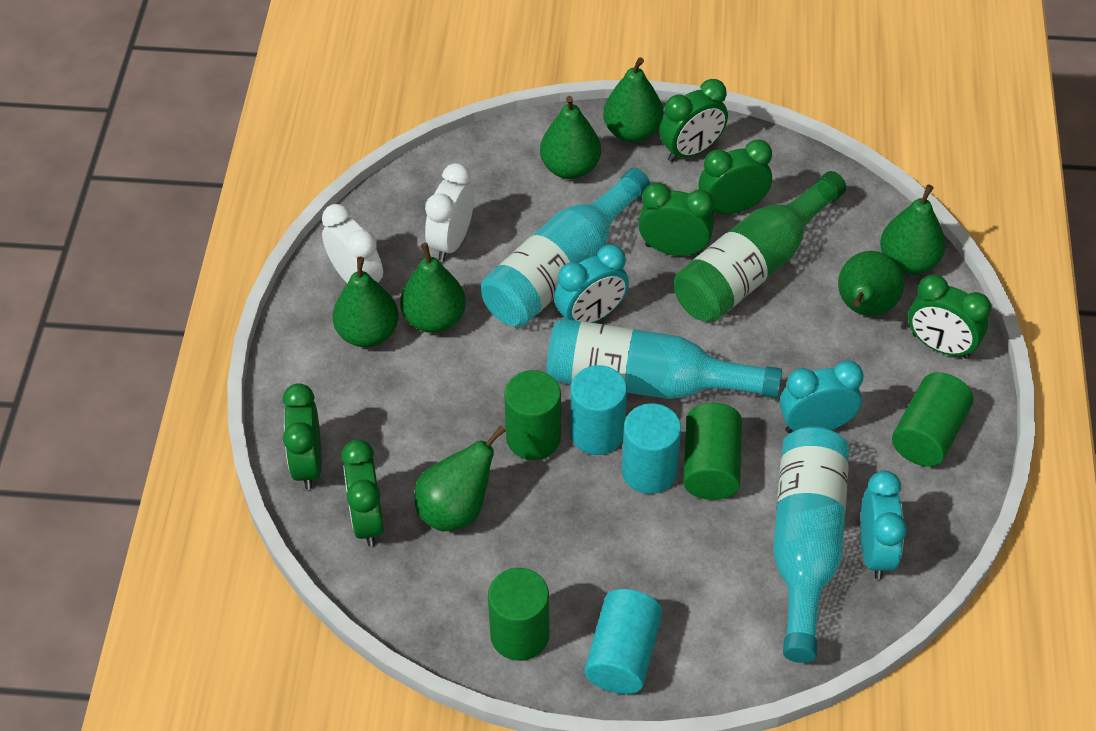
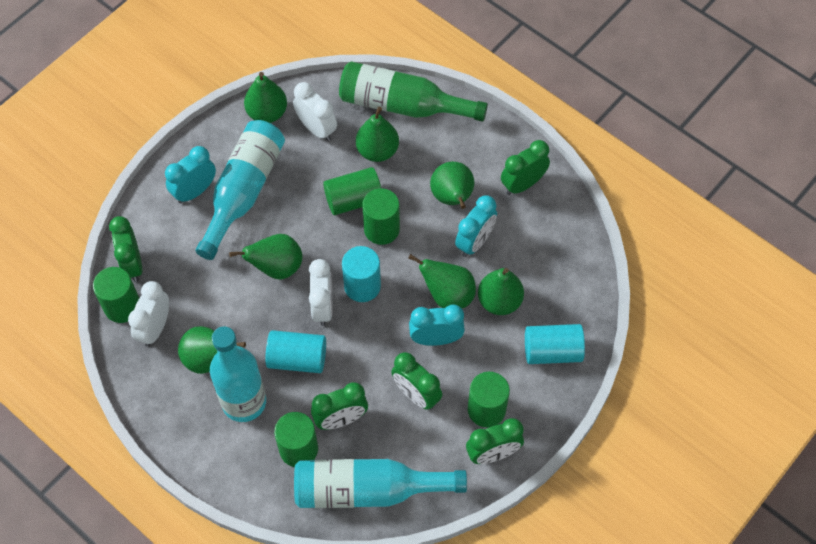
green clock: [282,383,322,489] [341,440,384,547] [638,183,714,256] [659,79,728,162] [699,139,772,215] [908,274,991,359] = 6 -> [109,216,143,282] [311,382,368,430] [391,352,442,410] [466,418,524,464] [501,140,550,195] = 5
green cylinder: [488,568,549,661] [504,370,561,460] [683,403,742,500] [892,372,973,467] = 4 -> [93,267,139,323] [274,412,318,467] [323,167,381,215] [362,188,400,245] [468,372,510,427] = 5
white clock: [322,204,383,283] [425,163,474,261] = 2 -> [128,281,169,347] [293,82,337,141] [309,259,333,326] = 3

